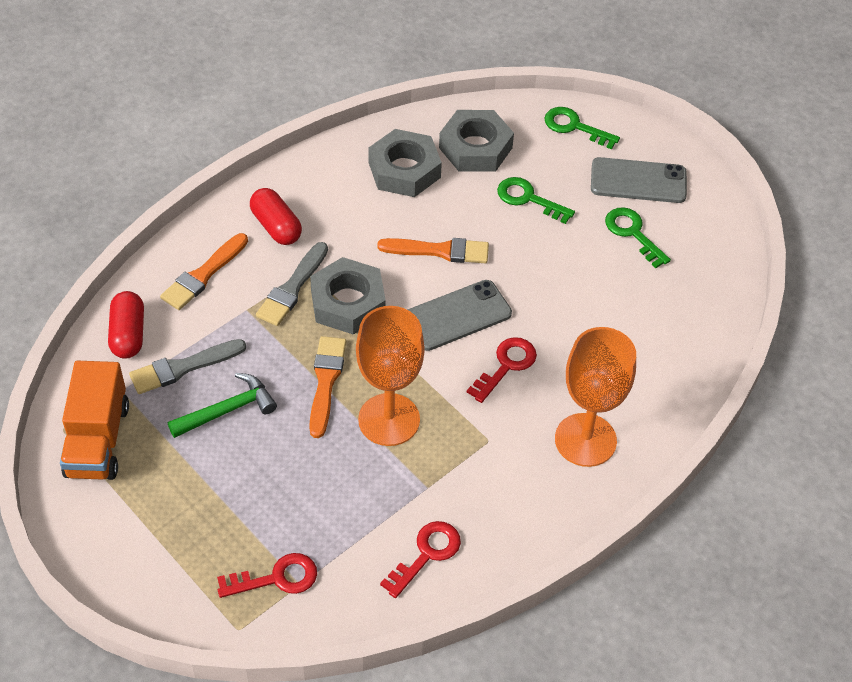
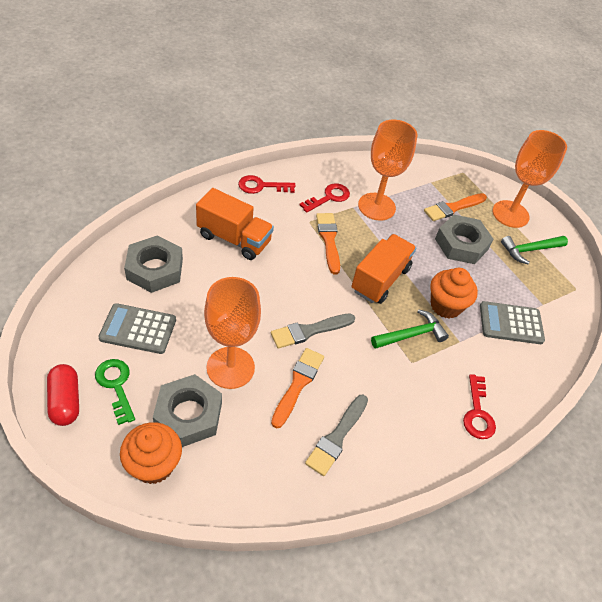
green hammer: [168,373,277,438] = 1 -> [371,309,449,349] [501,236,568,265] = 2
green key: [497,177,575,224] [544,107,620,149] [605,207,671,268] = 3 -> [95,359,135,425] = 1
grey calculator: none = 0 -> [98,303,176,354] [480,301,545,344] = 2
grey phone: [407,280,512,351] [591,157,687,203] = 2 -> none = 0
orange cupcake: none = 0 -> [120,422,182,484] [430,268,478,319] = 2
orange goblet: [356,306,425,446] [555,327,636,467] = 2 -> [204,277,261,389] [358,120,418,221] [492,130,567,228] = 3
orange truck: [60,361,129,480] = 1 -> [196,188,274,260] [351,234,416,304] = 2
red capsule: [108,291,144,359] [250,188,302,245] = 2 -> [47,364,79,426] = 1

